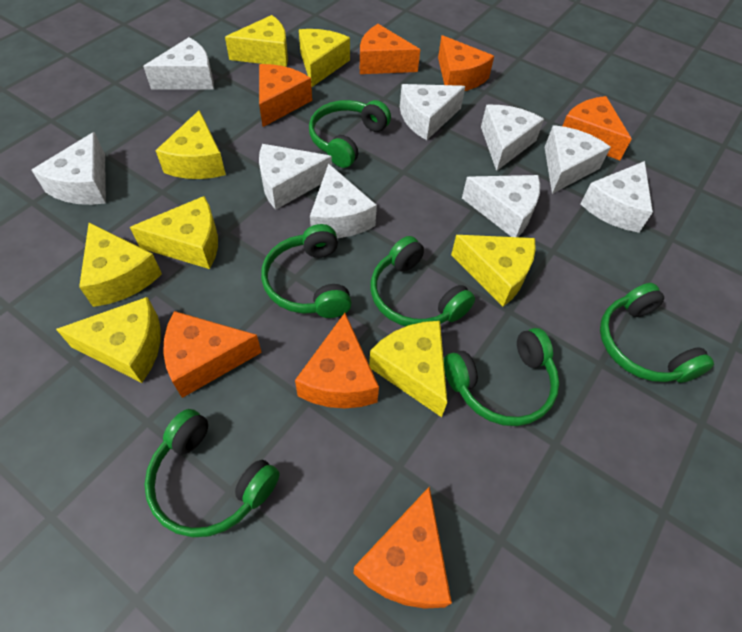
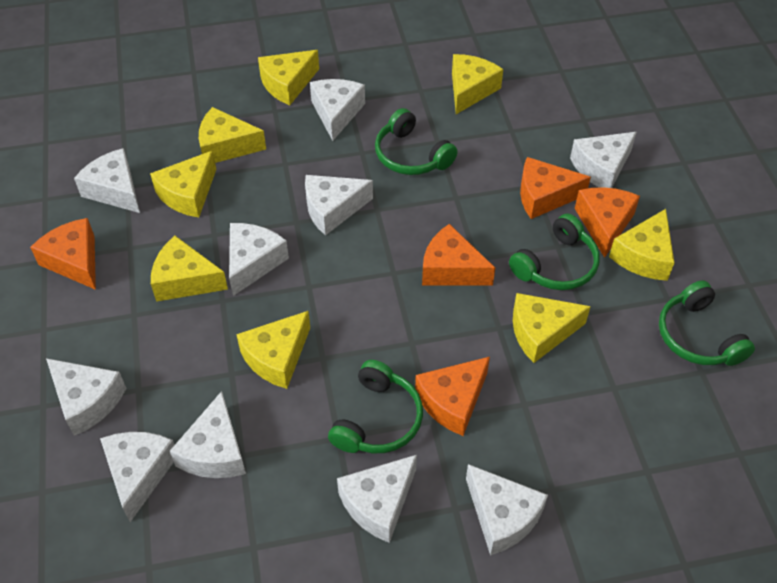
green headphones: [144,409,280,537] [261,224,352,318] [309,100,391,168] [371,236,475,326] [444,328,560,426] [600,283,714,383] = 6 -> [328,360,423,453] [375,108,458,175] [509,214,600,290] [659,280,755,366] = 4
orange cheese: [163,311,262,398] [259,64,312,127] [295,313,379,408] [354,486,452,609] [360,24,420,74] [438,35,494,91] [563,96,632,160] = 7 -> [30,218,96,290] [415,357,490,436] [422,224,495,286] [520,157,591,219] [575,187,640,258] = 5
white cheese: [32,132,106,205] [143,37,214,89] [259,144,332,210] [310,163,377,238] [400,84,465,140] [462,175,540,237] [481,105,544,171] [544,125,611,194] [580,161,653,233] = 9 -> [46,358,126,436] [74,148,140,213] [100,432,175,522] [170,391,246,478] [229,223,289,296] [305,175,373,236] [310,79,365,141] [337,455,417,543] [466,464,548,555] [570,132,637,188] = 10

